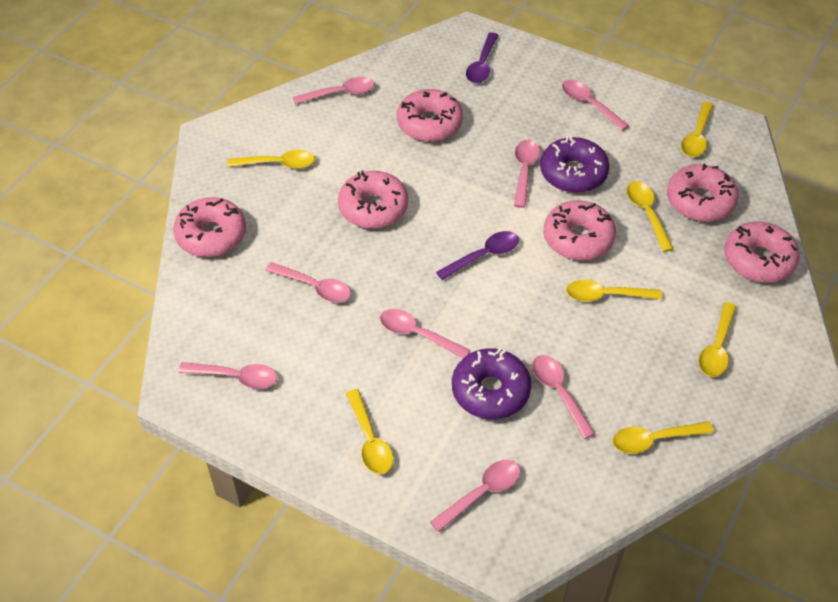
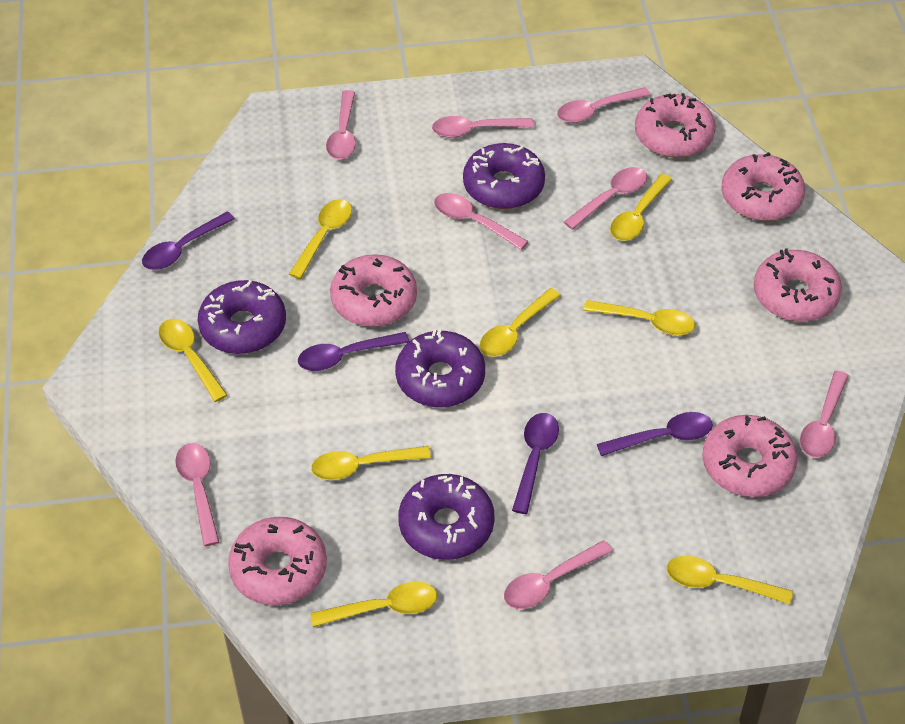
purple donut: [452,348,531,419] [540,135,609,193] = 2 -> [198,280,286,354] [395,329,485,407] [398,474,495,560] [463,143,545,209] = 4
purple spoon: [436,231,519,280] [466,32,498,83] = 2 -> [142,212,235,270] [298,332,409,371] [512,413,559,514] [597,412,713,456] = 4
yellow spoon: [227,150,315,169] [346,389,393,474] [566,280,662,302] [613,422,714,454] [627,181,673,252] [681,102,713,157] [699,302,736,377] = 7 -> [159,319,227,402] [289,199,352,279] [310,581,437,627] [311,446,431,480] [480,288,561,357] [583,300,695,335] [610,174,672,241] [667,556,793,604] = 8

